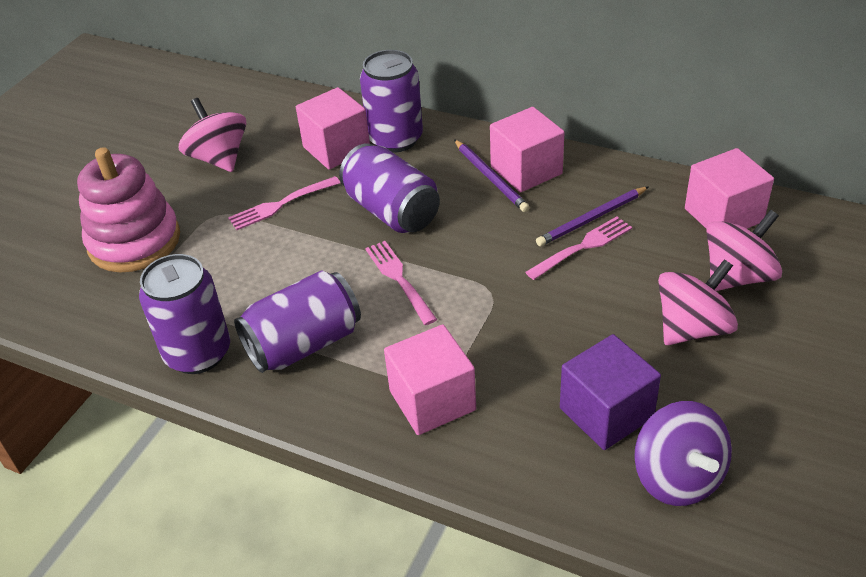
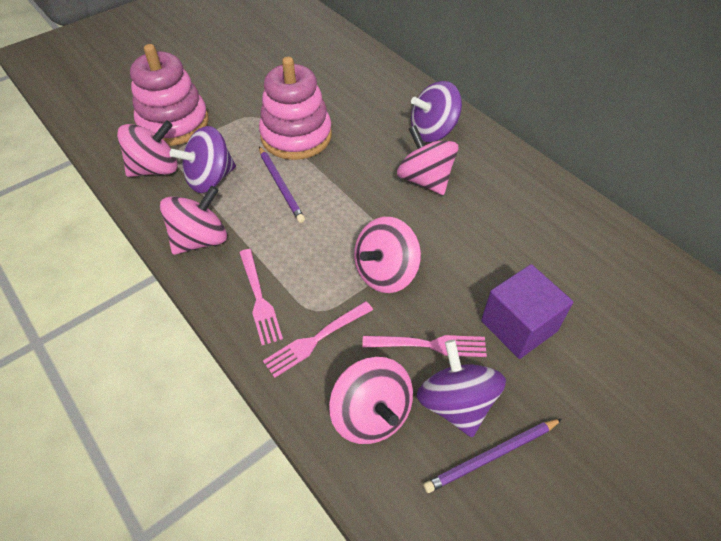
pink cube: [296,87,370,169] [384,324,476,435] [490,107,565,193] [685,148,774,229] = 4 -> none = 0
pink spinning top: [179,98,246,172] [658,259,738,345] [706,210,782,291] = 3 -> [117,120,178,177] [160,186,227,255] [329,357,413,444] [354,217,421,293] [397,125,458,195] = 5
pink stacking toy: [77,147,180,272] = 1 -> [130,44,209,146] [259,57,332,160] = 2
purple can: [139,254,230,374] [234,271,361,373] [339,143,440,233] [360,50,423,153] = 4 -> none = 0
purple spinning top: [634,401,732,506] = 1 -> [170,126,236,193] [411,81,462,142] [417,340,506,437] = 3

